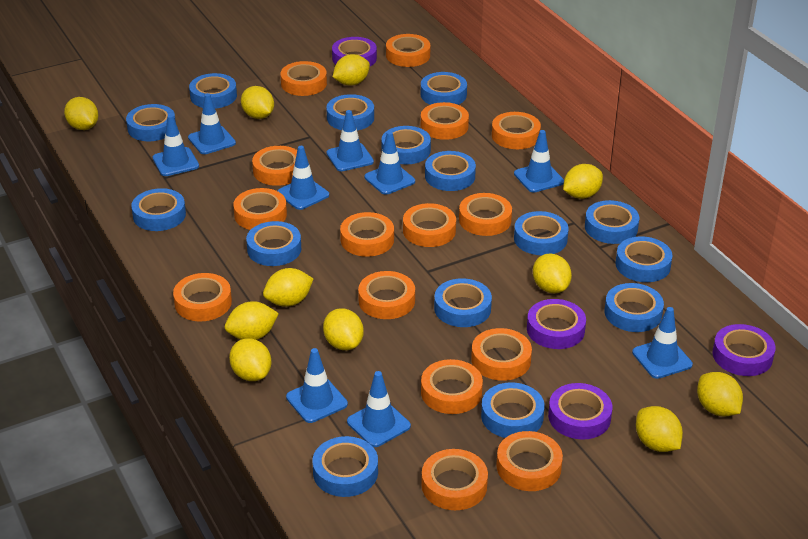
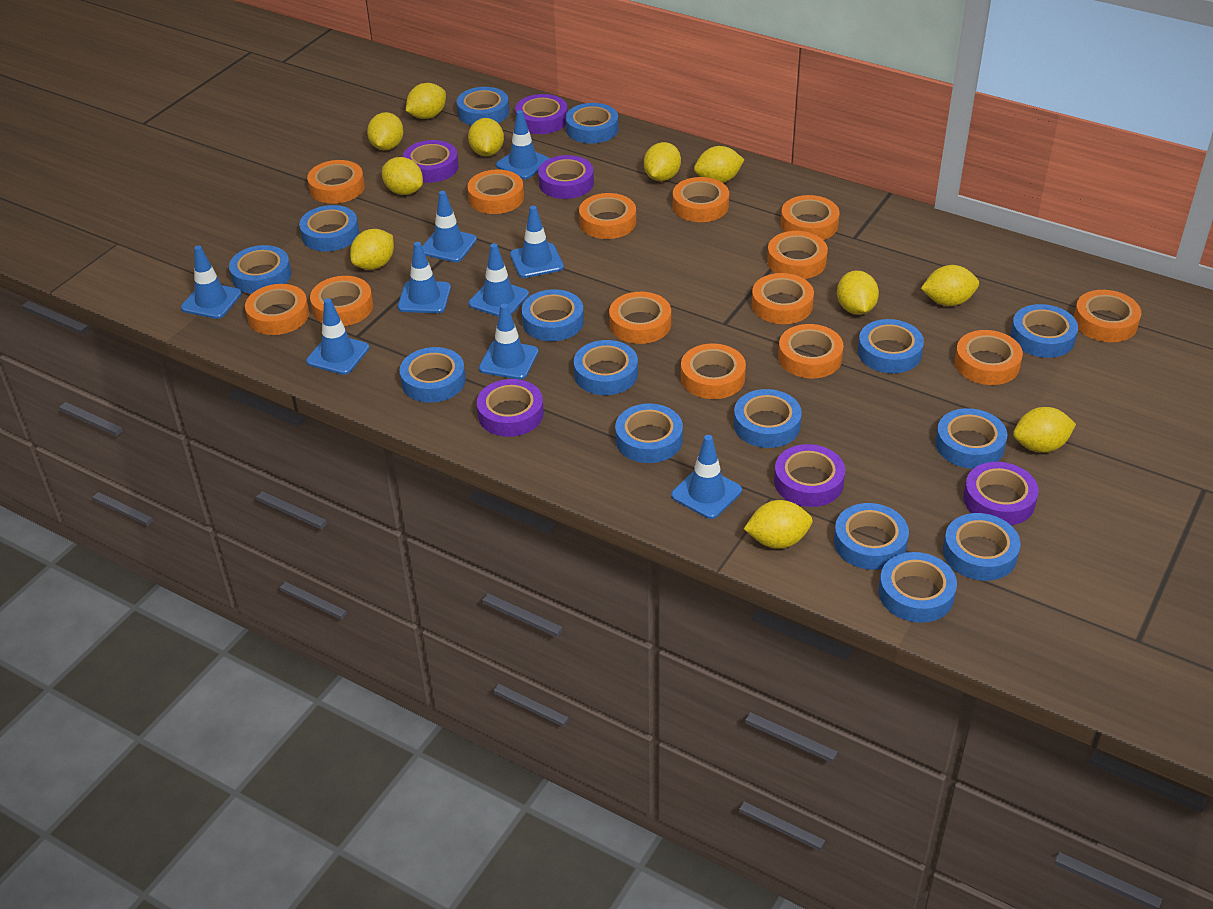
orange tape: [173,273,232,321] [233,188,287,230] [252,146,297,186] [280,61,327,96] [340,212,394,257] [358,271,415,319] [386,34,430,67] [403,203,456,247] [421,102,469,140] [421,359,483,414] [421,449,488,510] [459,193,512,236] [471,328,532,381] [492,112,541,149] [496,431,563,491] = 15 -> [245,284,309,335] [307,160,365,204] [310,276,373,326] [467,169,524,214] [579,193,636,239] [609,292,671,344] [673,177,729,222] [681,343,746,399] [752,273,814,324] [767,231,828,279] [778,324,844,378] [781,195,839,240] [955,330,1023,385] [1074,290,1141,342] = 14
purple tape: [332,37,377,66] [527,299,586,349] [548,383,612,440] [713,324,776,376] = 4 -> [403,140,459,183] [477,379,544,437] [515,94,568,134] [538,155,594,199] [774,444,845,507] [963,462,1039,525] = 6

